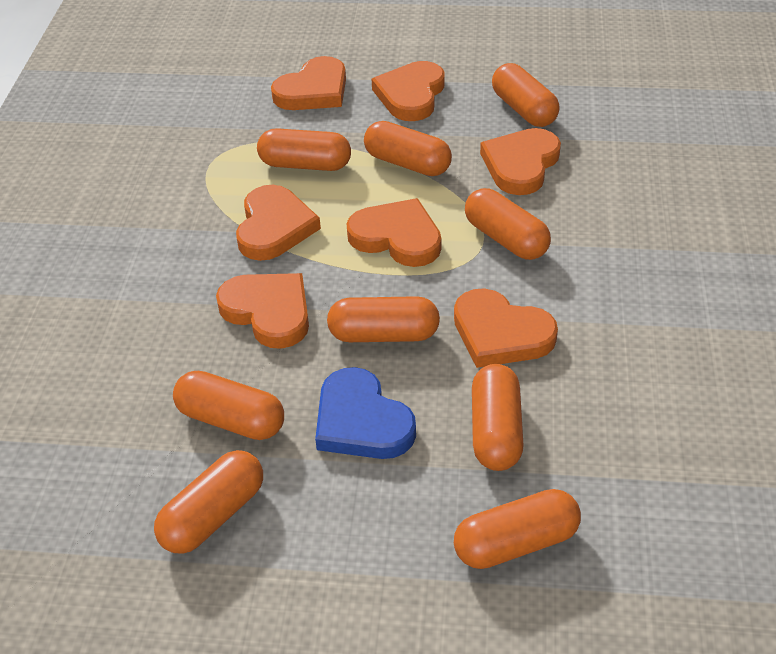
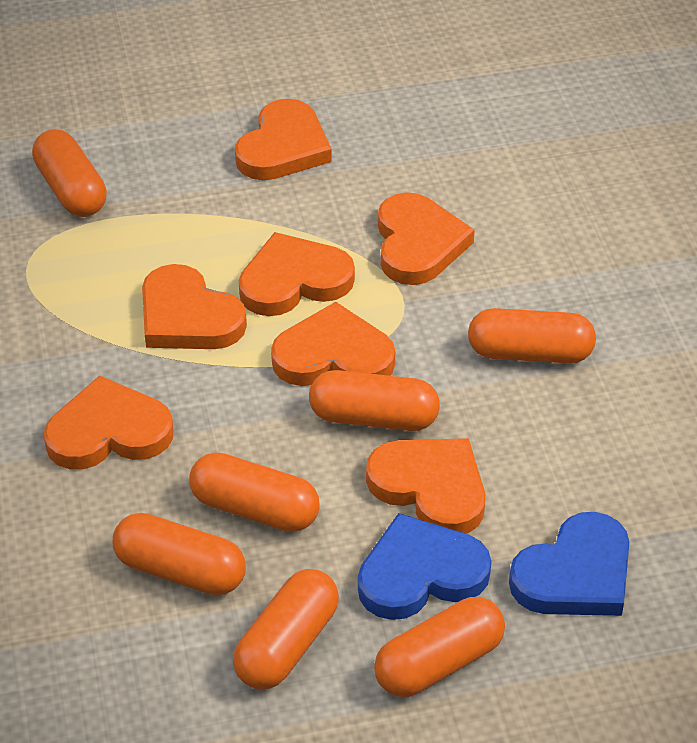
blue heart: [315,367,416,459] = 1 -> [358,513,491,620] [509,512,629,616] = 2
orange capsule: [154,450,263,554] [173,371,284,440] [257,128,351,171] [327,296,440,342] [364,121,452,176] [454,489,581,569] [465,188,551,260] [472,364,524,471] [492,63,560,127] = 9 -> [32,129,107,217] [113,513,246,595] [189,453,320,532] [233,569,339,689] [309,370,440,431] [374,597,505,697] [468,308,596,364] = 7

